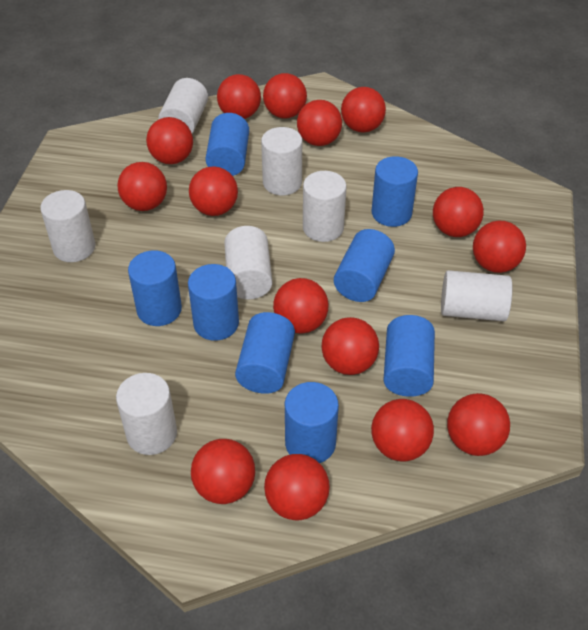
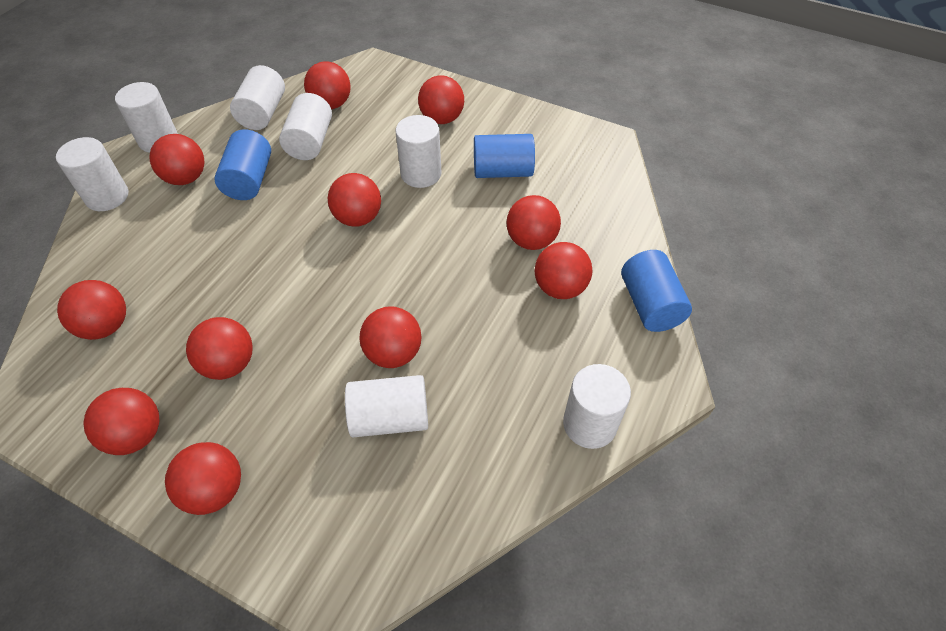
blue cylinder: [128,250,182,326] [188,264,239,341] [205,113,249,176] [235,312,295,394] [285,382,339,463] [334,229,395,302] [371,156,418,227] [384,315,435,397] = 8 -> [214,129,271,200] [474,134,535,178] [621,250,692,332] = 3
red ball: [117,162,167,211] [146,117,193,164] [189,166,238,216] [191,439,255,504] [217,74,261,119] [263,73,307,118] [264,454,330,520] [273,278,329,334] [297,100,342,146] [321,317,379,375] [341,87,386,133] [371,399,434,461] [433,187,484,237] [447,393,510,456] [473,220,526,273] = 15 -> [57,280,126,340] [83,388,159,455] [149,134,205,185] [165,442,241,515] [186,317,253,380] [304,61,351,109] [328,173,381,227] [359,306,422,368] [418,75,464,124] [506,195,561,250] [535,242,593,299] = 11

